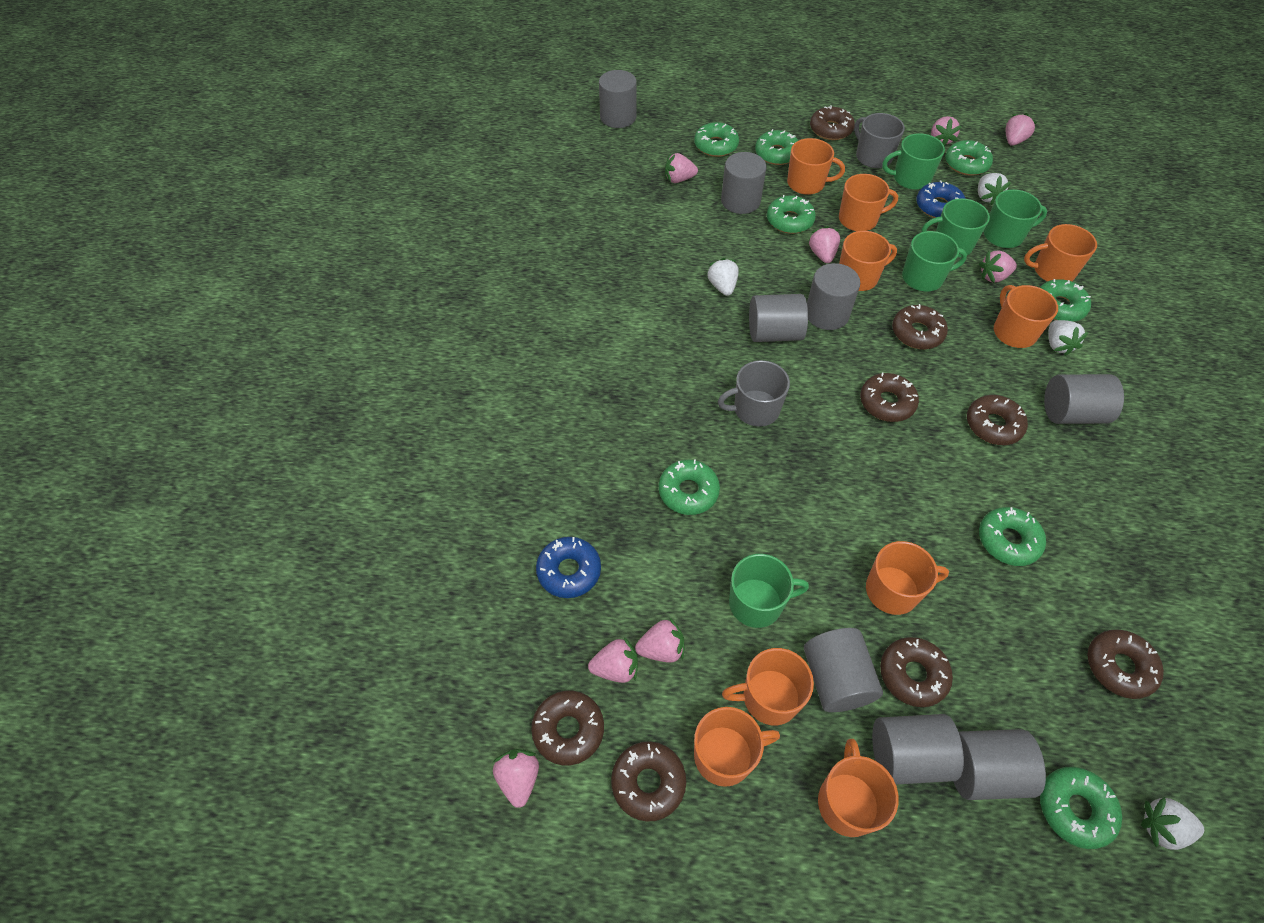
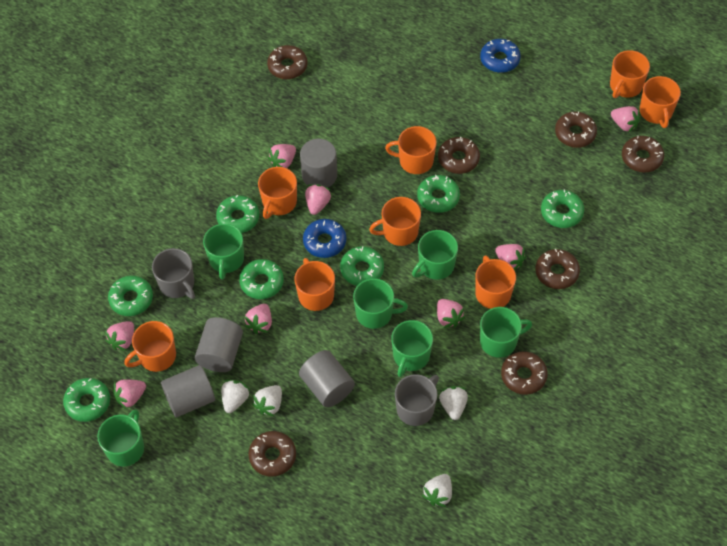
brown donut: [531,691,604,765] [611,741,686,822] [810,105,855,140] [860,372,919,422] [880,637,953,707] [892,304,948,349] [967,395,1028,445] [1087,630,1164,699] = 8 -> [248,431,296,477] [267,45,307,79] [438,137,480,174] [501,351,548,395] [535,249,580,289] [555,112,597,148] [622,136,664,173] = 7
green donut: [659,460,720,515] [694,122,739,157] [755,129,799,165] [767,195,816,234] [945,140,993,176] [979,507,1046,566] [1039,279,1091,322] [1040,767,1122,849] = 8 -> [63,378,110,422] [108,276,153,316] [216,195,259,233] [239,259,284,299] [340,246,384,286] [417,175,460,213] [541,189,584,228] = 7
green mug: [729,554,809,628] [882,133,945,190] [902,231,967,291] [921,198,990,257] [984,189,1047,248] = 5 -> [97,409,144,466] [203,224,244,280] [353,278,408,329] [391,320,433,377] [412,230,458,280] [480,307,532,358] = 6
grey cylinder: [599,70,637,128] [721,152,767,214] [749,294,808,342] [804,628,883,712] [807,263,860,330] [872,714,964,785] [953,729,1046,800] [1044,374,1124,424] = 8 -> [161,365,215,417] [195,317,243,372] [299,350,355,407] [300,139,337,188] = 4
orange mug: [694,707,780,787] [722,648,814,725] [787,138,845,195] [818,739,899,837] [839,174,898,231] [839,231,897,291] [866,541,949,615] [994,285,1058,348] [1024,224,1097,281] = 9 -> [124,321,176,372] [258,167,297,219] [294,258,335,311] [369,197,421,246] [385,126,436,174] [475,255,516,309] [610,50,650,98] [640,76,681,128] = 8

